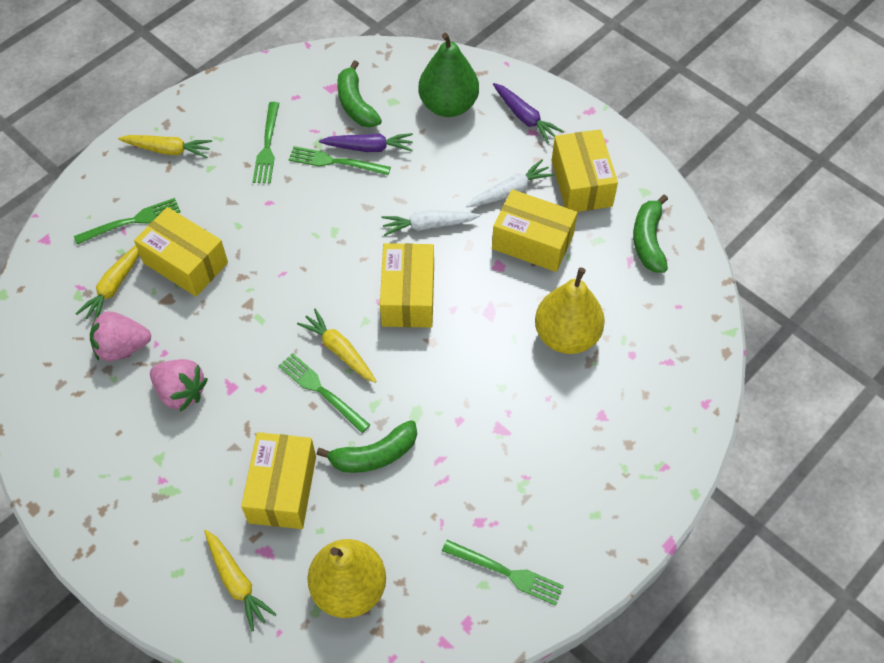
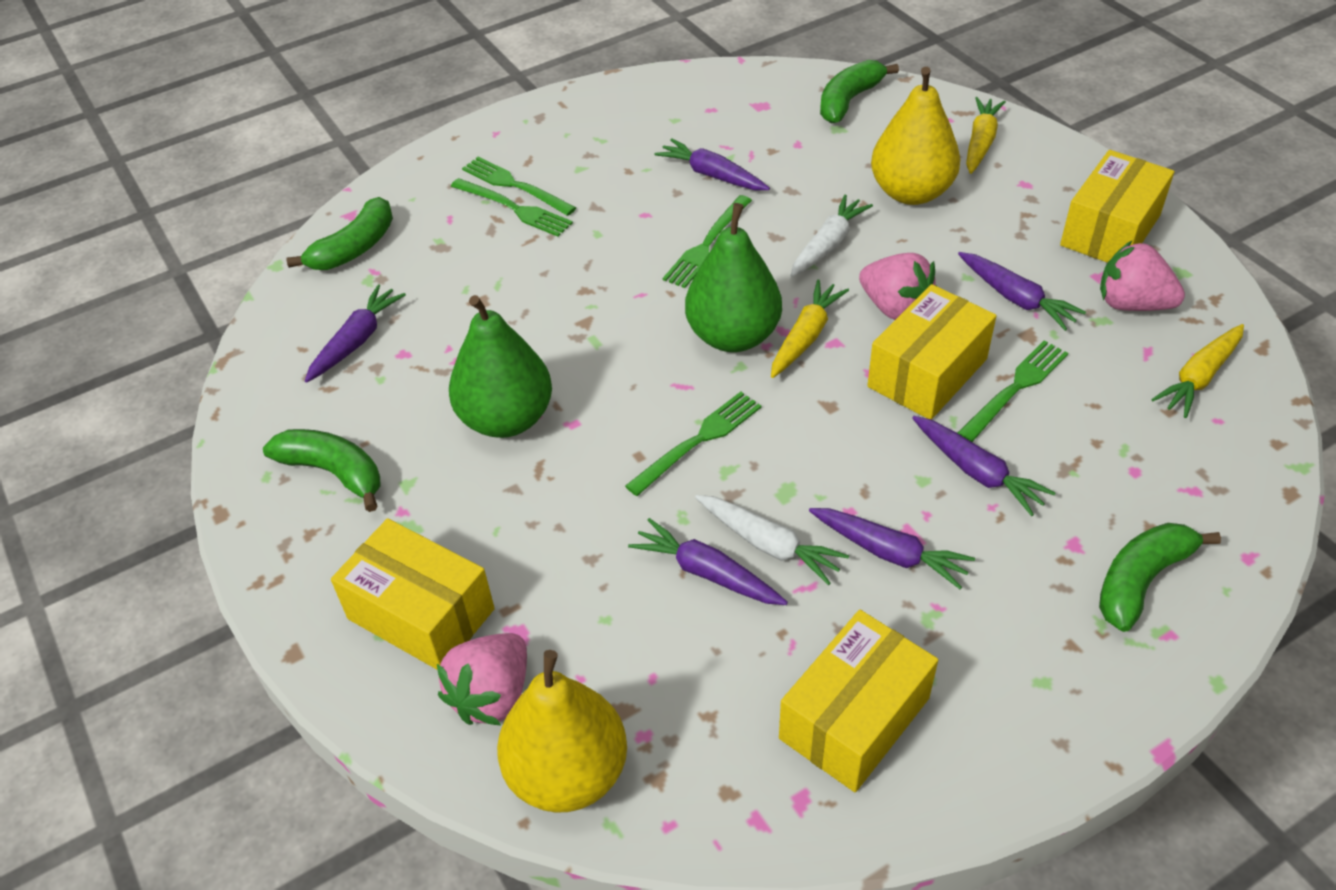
green banana: [316,420,417,473] [337,60,382,128] [633,194,668,273] = 3 -> [263,429,381,512] [286,197,393,270] [820,60,899,124] [1099,523,1221,632] = 4
green pear: [418,33,479,117] = 1 -> [449,295,552,438] [685,203,782,352] = 2
pink strawberry: [90,311,151,361] [150,359,208,412] = 2 -> [437,633,527,726] [859,253,937,320] [1100,241,1185,311] = 3
purple carrot: [319,133,413,152] [493,83,564,143] = 2 -> [305,284,406,383] [628,518,788,605] [655,138,770,190] [809,508,975,589] [912,416,1056,516] [958,252,1086,331] = 6
yellow box: [134,207,228,297] [241,432,316,529] [380,243,434,328] [492,189,578,272] [552,129,618,212] = 5 -> [331,518,495,669] [779,610,938,792] [867,284,996,420] [1060,150,1174,263] = 4
yellow carrot: [76,245,140,319] [118,135,212,158] [204,530,277,631] [297,309,377,383] = 4 -> [771,279,849,378] [966,97,1006,174] [1151,324,1244,418] = 3

